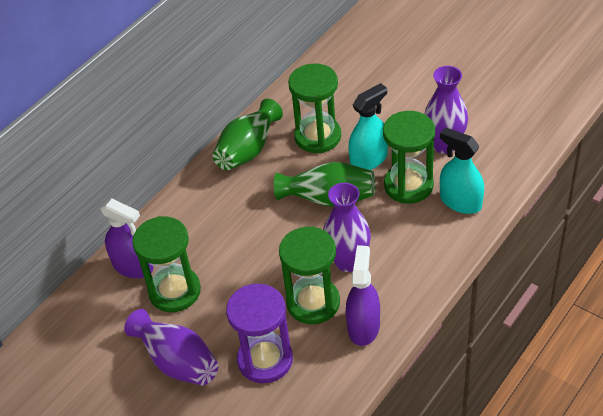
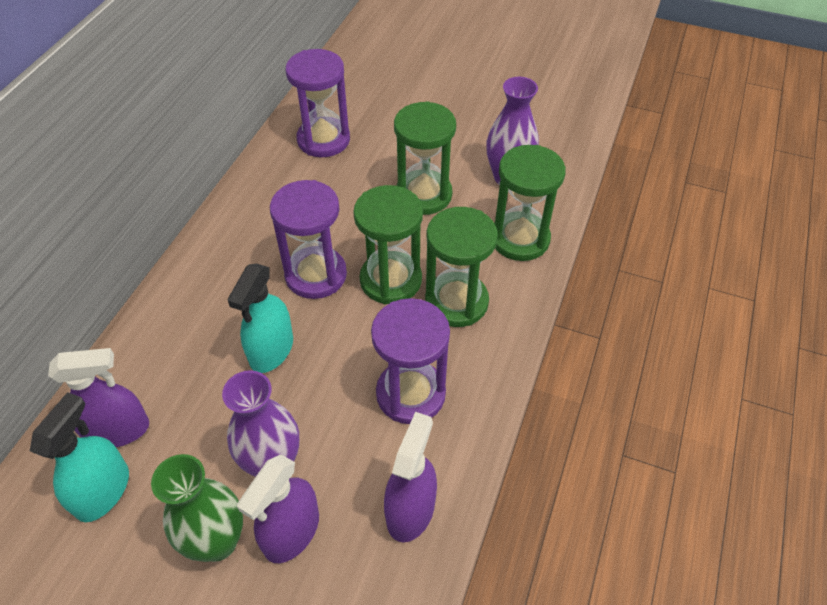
green vase: [213,99,283,170] [274,162,375,207] = 2 -> [151,454,243,562] = 1
purple hourglass: [226,284,293,383] = 1 -> [270,180,347,299] [286,49,350,157] [371,298,450,424] = 3
purple spray bottle: [100,199,154,278] [346,245,380,346] = 2 -> [48,348,149,447] [237,454,319,563] [384,412,437,543] = 3
purple vase: [124,309,219,385] [323,183,371,272] [425,66,468,154] = 3 -> [222,370,299,477] [486,77,539,185] = 2

